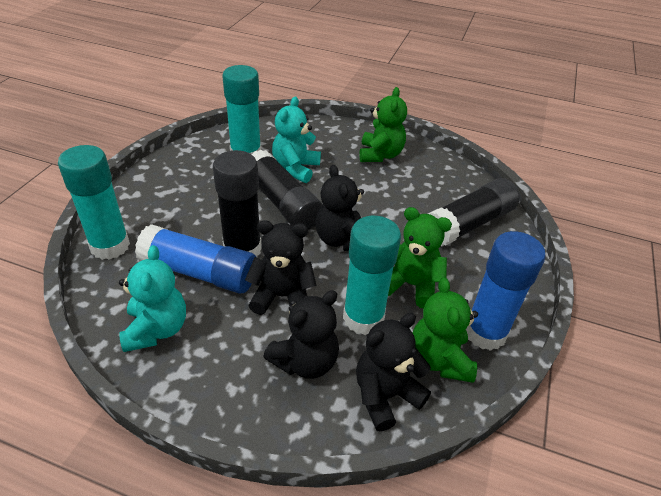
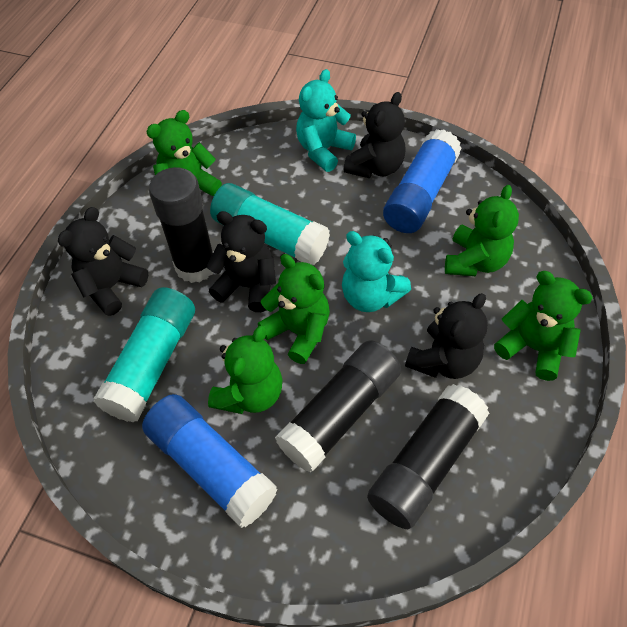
green teddy bear: [359,87,407,162] [388,207,452,308] [413,277,478,383] = 3 -> [146,110,222,196] [208,325,283,414] [258,254,330,364] [445,185,519,276] [494,271,593,381] = 5
turquoise glue stick: [58,145,130,260] [223,65,261,154] [343,216,401,335] = 3 -> [94,287,195,422] [210,183,330,265] = 2

